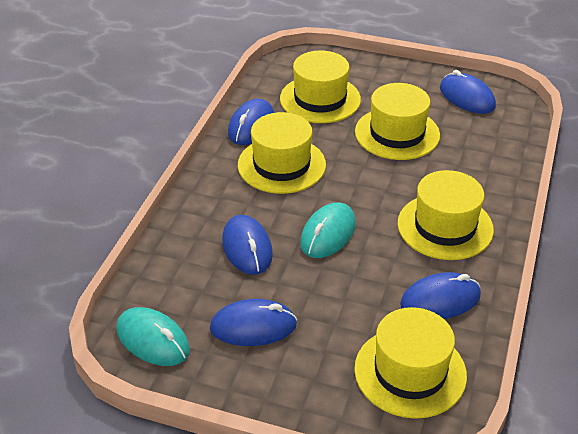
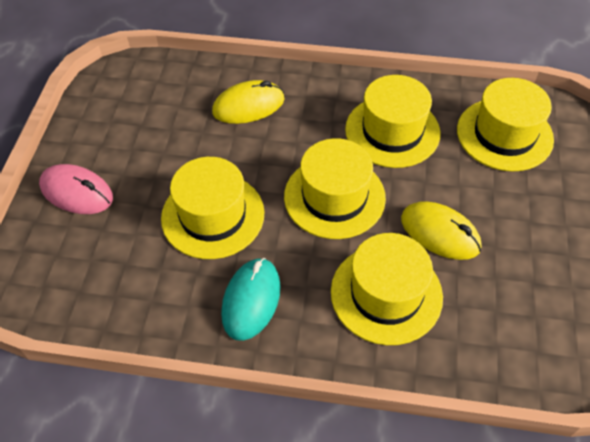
blue mouse: [210,299,297,346] [222,215,273,275] [228,99,274,145] [400,272,481,319] [440,70,496,114] = 5 -> none = 0
pink mouse: none = 0 -> [39,164,113,214] = 1
turquoise mouse: [116,307,190,366] [300,203,356,258] = 2 -> [221,258,281,341] = 1
yellow mouse: none = 0 -> [212,80,284,124] [401,201,482,260] = 2

